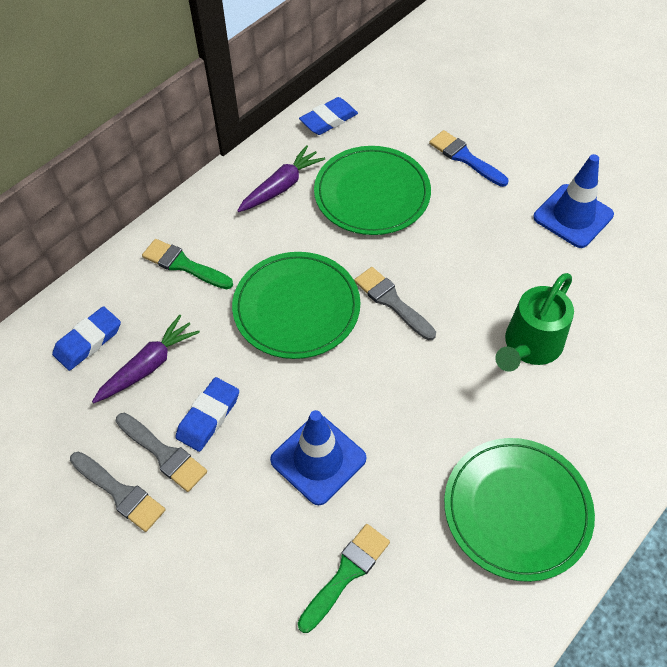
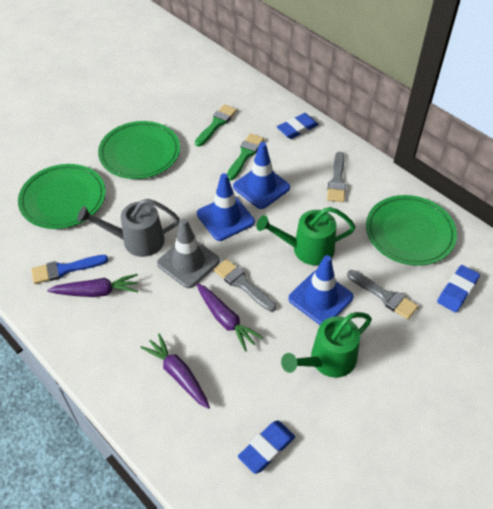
blue traffic cone: [270,410,366,505] [533,154,614,248] = 2 -> [197,173,255,241] [233,142,290,209] [288,255,353,325] = 3
green watering can: [495,273,574,372] = 1 -> [257,207,356,265] [281,312,372,378] = 2
grey traffic cone: none = 0 -> [157,219,220,288] = 1
grey watering can: none = 0 -> [78,199,180,257] = 1
purple carrot: [92,315,200,403] [237,145,325,212] = 2 -> [47,274,138,297] [140,333,210,409] [196,283,263,352] = 3

